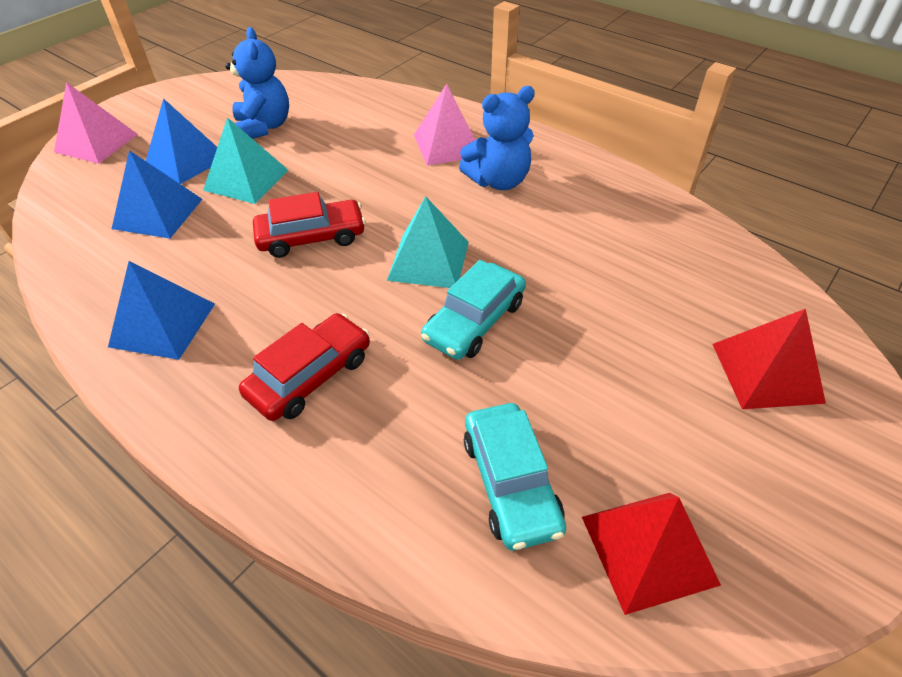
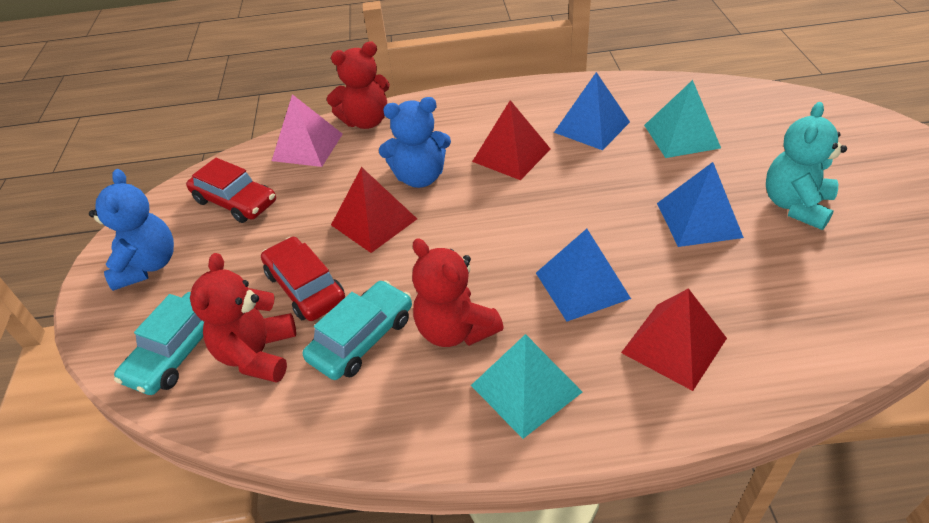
pink pyramid: [54,82,138,164] [414,84,475,166] = 2 -> [272,94,343,167] = 1
red pyramid: [582,493,721,615] [712,309,826,409] = 2 -> [331,167,417,253] [472,100,551,180] [621,288,727,391] = 3
red teddy bear: none = 0 -> [190,253,296,383] [327,41,390,129] [412,238,504,347] = 3
turquoise teddy bear: none = 0 -> [766,102,847,230] = 1

